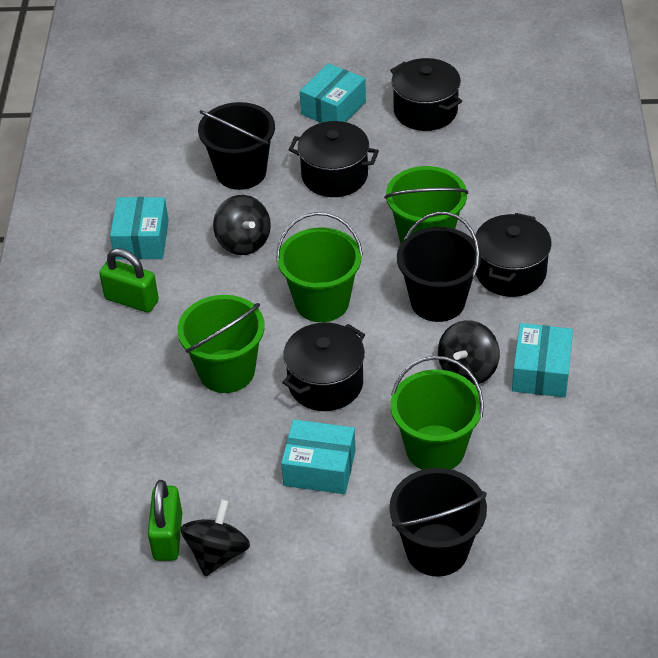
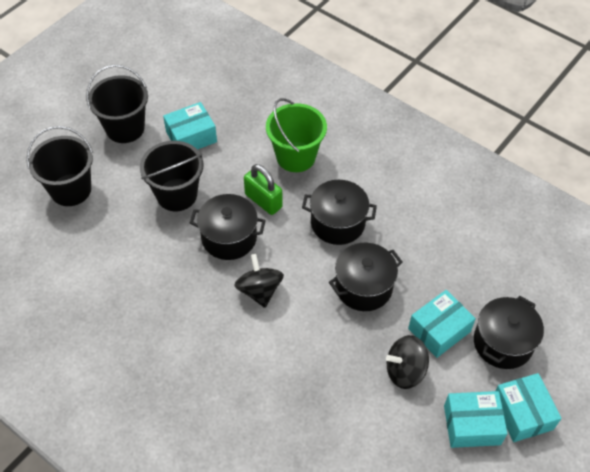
black spinning top: [181,499,250,576] [213,195,271,255] [438,320,500,385] = 3 -> [234,254,284,308] [386,335,429,389] = 2
green bucket: [177,295,265,393] [276,212,363,322] [384,166,468,244] [391,356,484,470] = 4 -> [266,98,327,172] = 1
green padlock: [99,248,159,312] [148,480,182,561] = 2 -> [244,164,283,215] = 1

